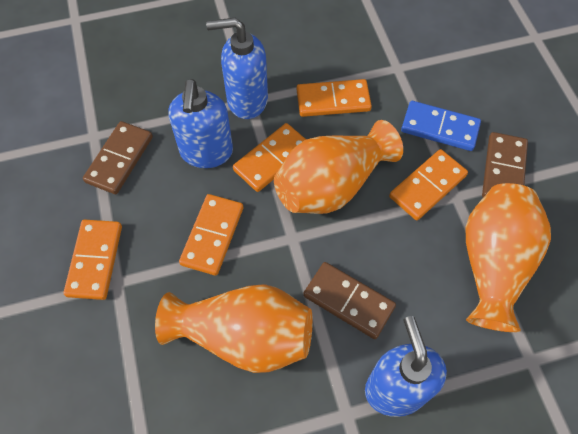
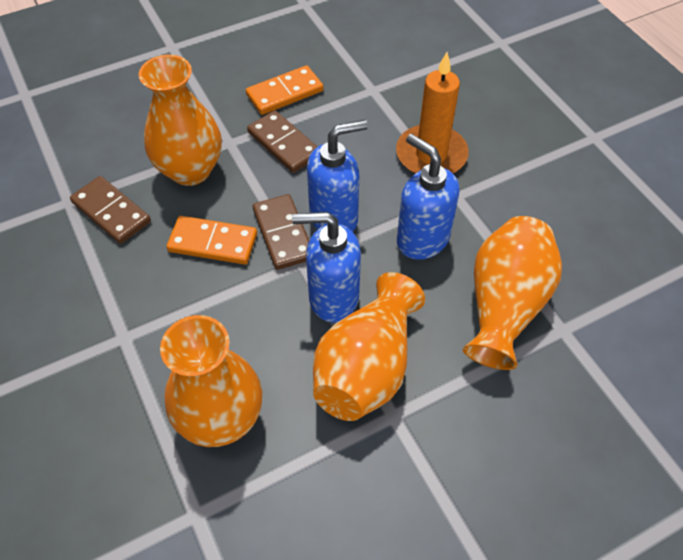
blue domino: [401,101,481,151] = 1 -> none = 0
orange candle: none = 0 -> [396,52,469,174] = 1
orange domino: [64,219,122,300] [179,194,243,276] [233,123,306,192] [297,79,372,117] [389,149,468,220] = 5 -> [167,216,257,265] [246,65,324,115] = 2
orange vase: [155,284,313,373] [274,120,403,214] [466,183,551,332] = 3 -> [139,55,222,186] [160,315,262,447] [313,272,425,421] [463,216,562,370] = 4

